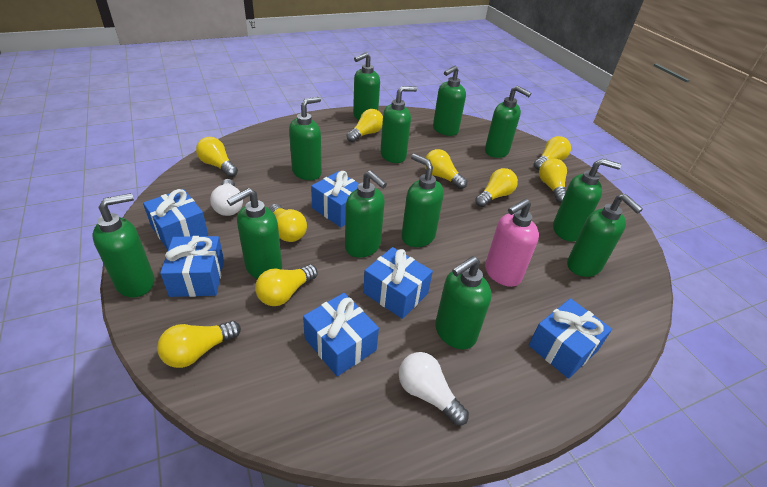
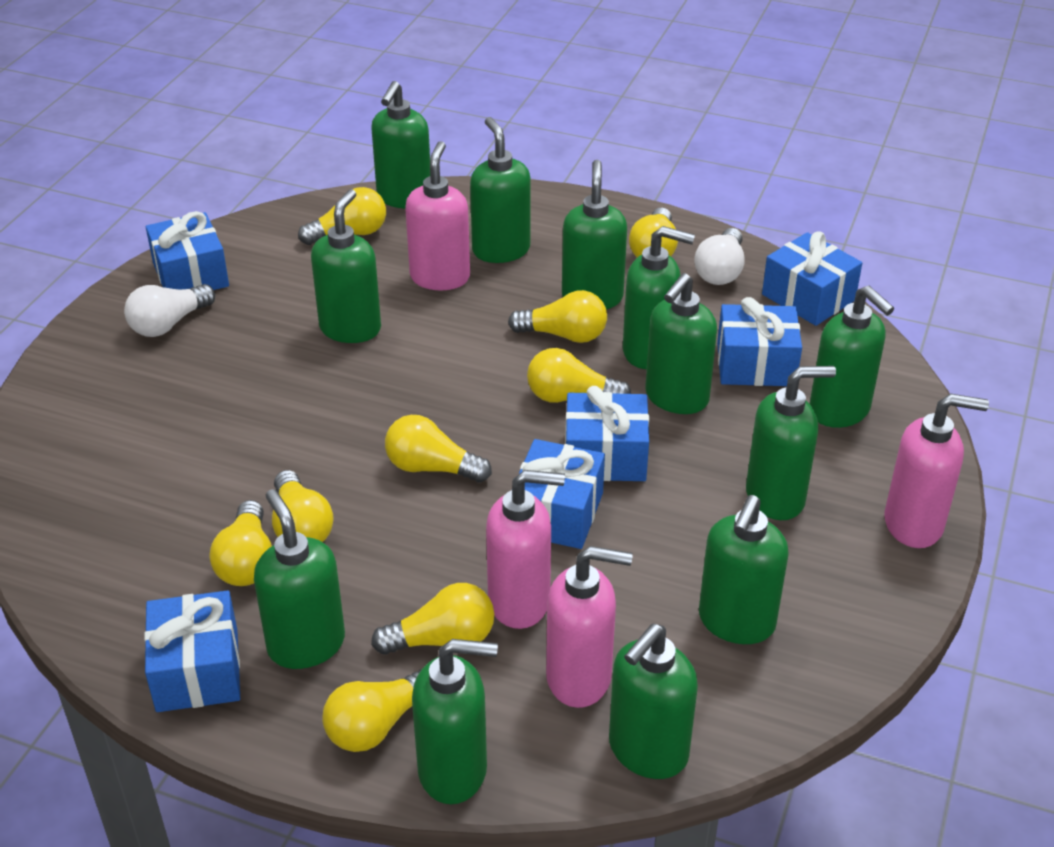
pink soap dispenser: [485,198,539,287] = 1 -> [405,141,470,290] [486,470,565,629] [546,546,633,708] [884,394,989,548] = 4

